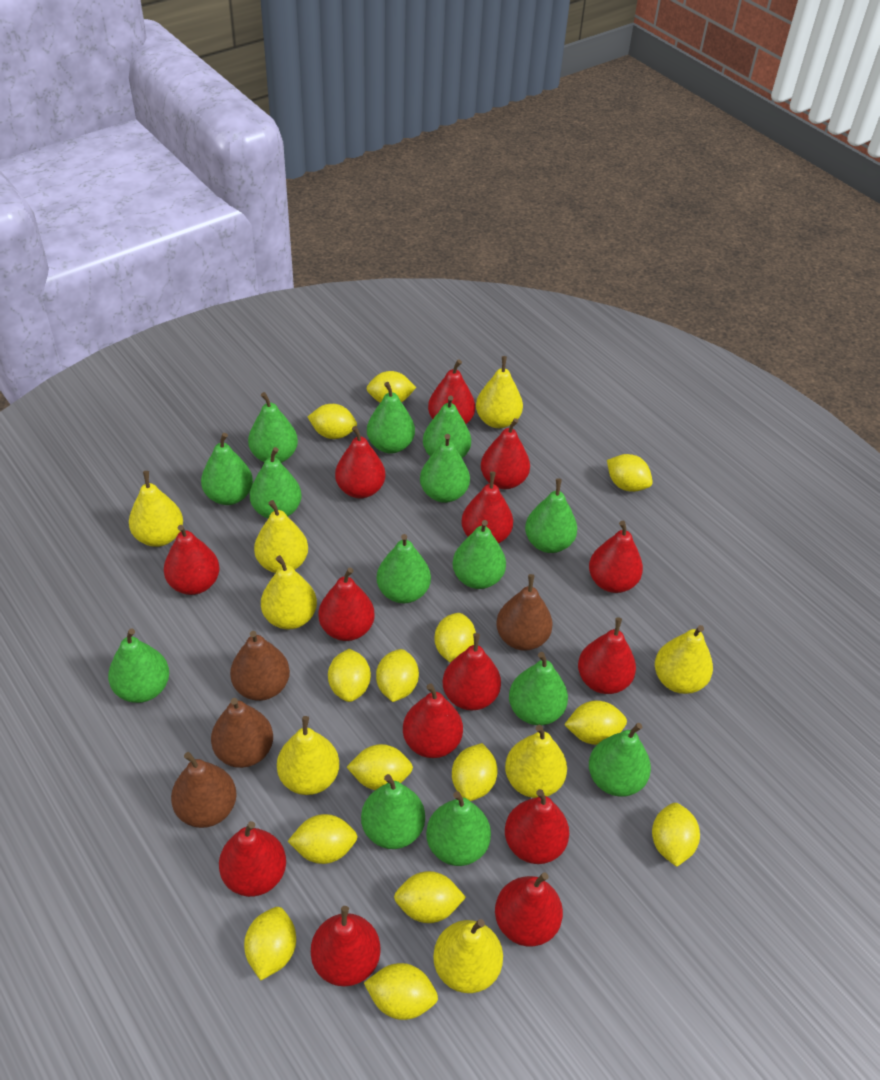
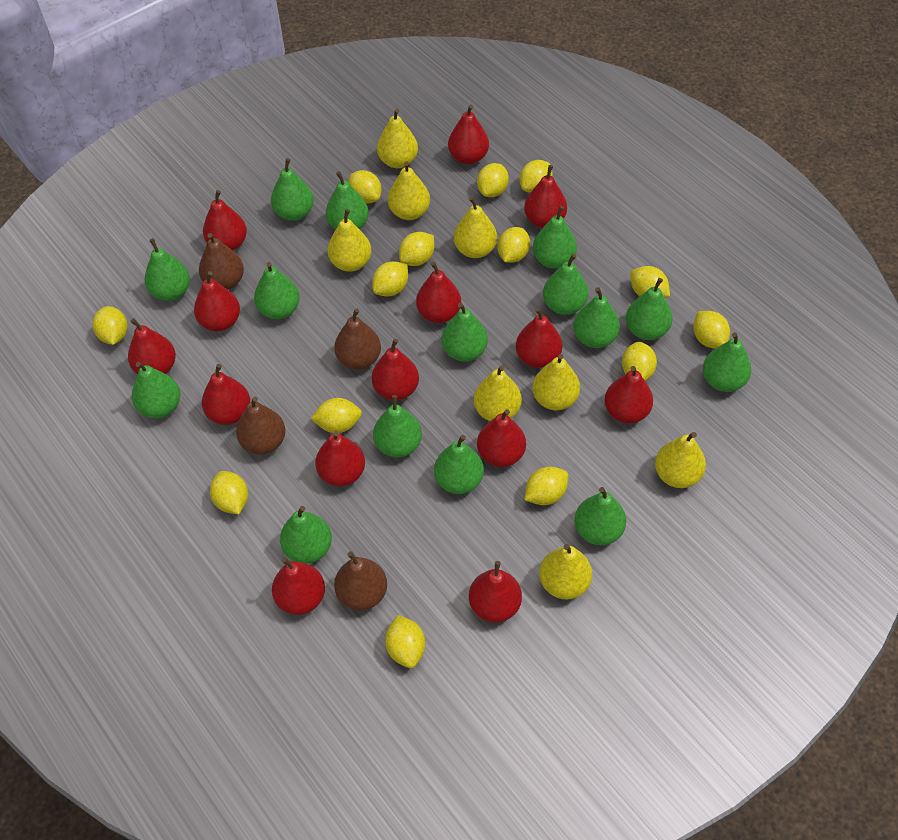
green pear: [108,628,169,703] [201,433,253,505] [248,392,298,463] [250,447,302,518] [361,774,425,849] [367,382,415,454] [377,534,431,603] [420,434,470,503] [423,395,471,458] [426,791,491,866] [452,520,506,589] [509,652,568,725] [525,478,577,553] [589,723,651,797] = 14 -> [132,362,180,418] [144,238,190,301] [254,262,300,319] [271,158,314,221] [280,506,332,564] [326,171,369,230] [373,395,422,457] [434,435,484,494] [441,303,488,362] [533,206,577,268] [543,254,588,315] [573,287,620,348] [575,487,626,545] [626,278,672,340] [703,332,751,392] = 15

